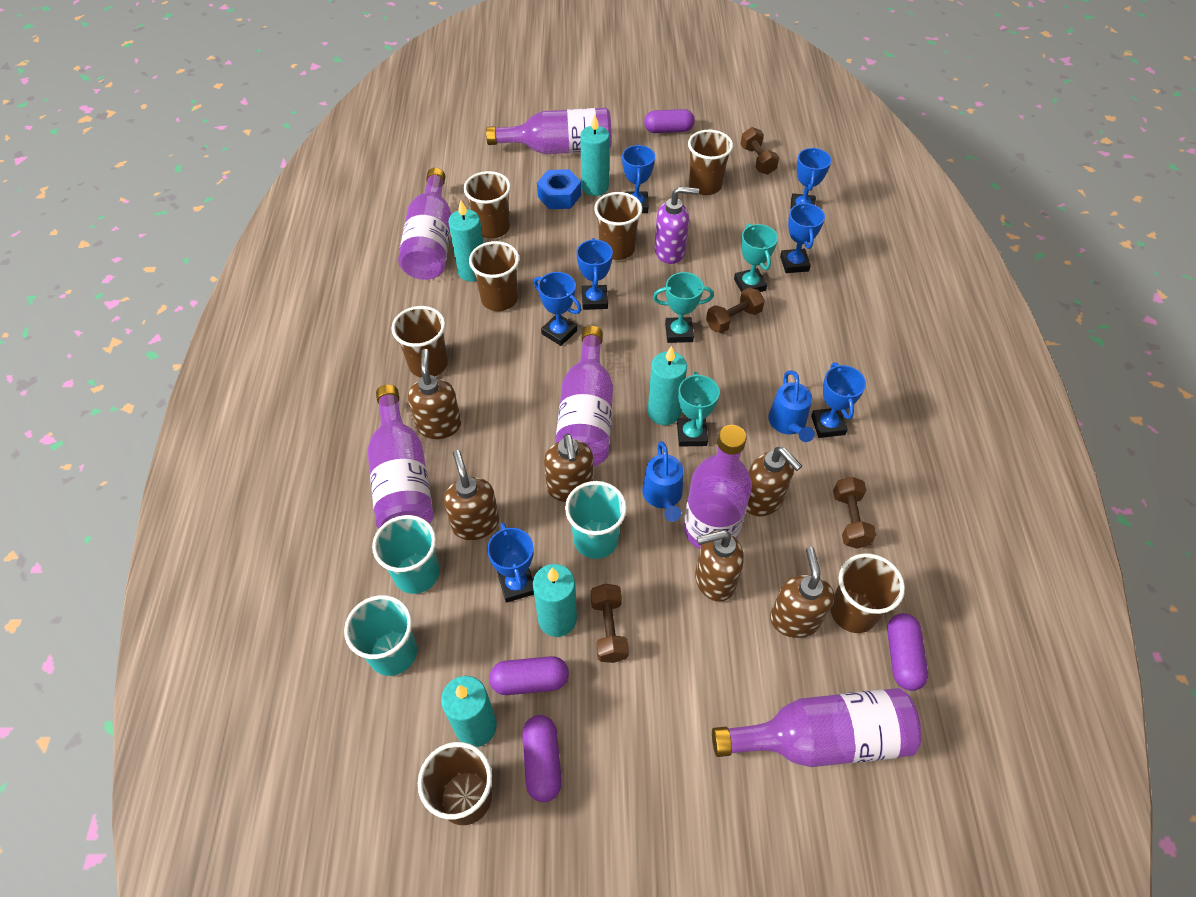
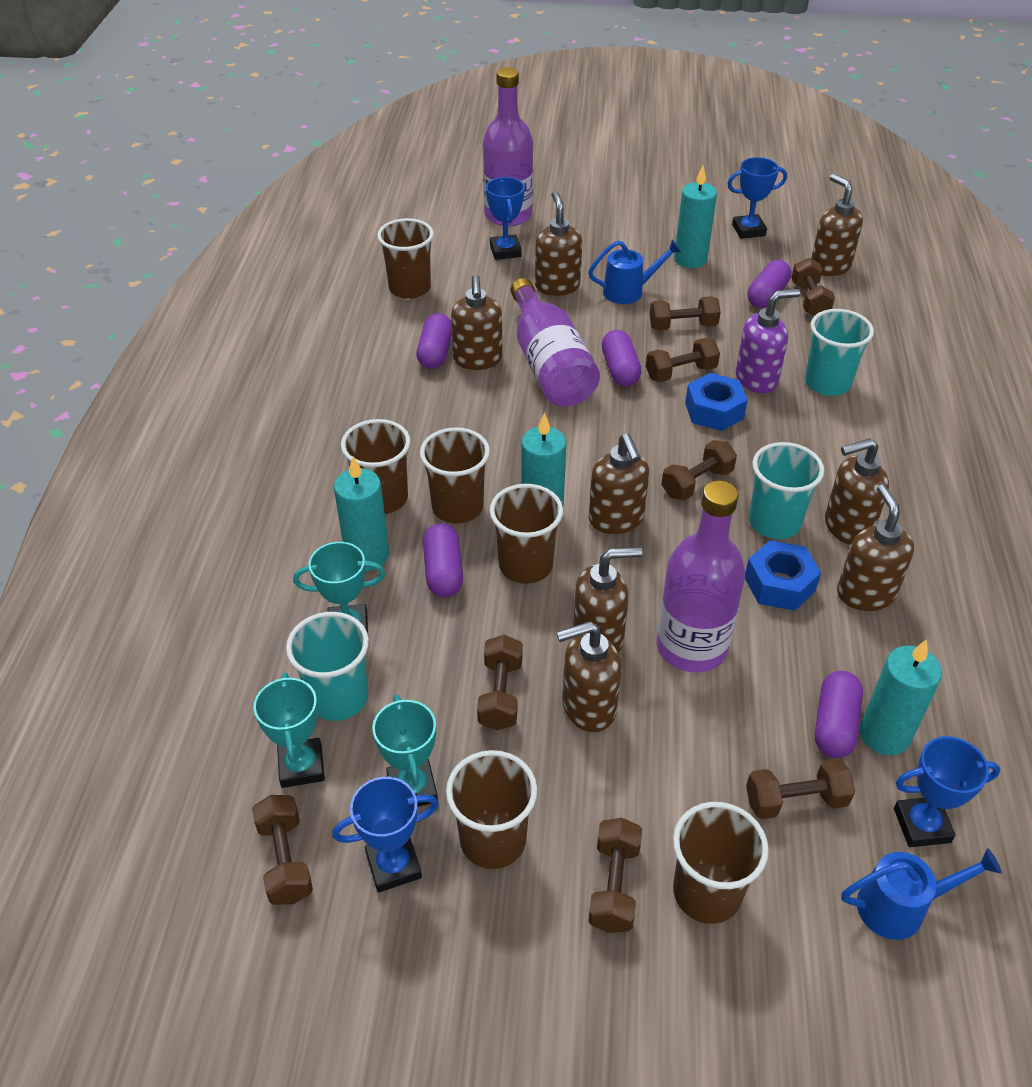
blue nut: [537,169,581,209] = 1 -> [685,373,748,431] [745,540,821,611] = 2
blue trophy: [487,523,534,603] [534,272,582,346] [576,238,613,310] [622,145,655,213] [780,202,825,273] [790,148,832,210] [811,362,866,438] = 7 -> [332,777,439,893] [486,177,525,260] [727,157,787,239] [894,736,1001,847] = 4
brown cup: [391,306,448,378] [418,742,492,825] [464,171,511,239] [469,241,519,311] [594,192,643,260] [688,130,733,195] [830,553,905,633] = 7 -> [341,419,411,514] [377,218,434,299] [420,427,490,523] [446,750,537,869] [490,484,563,584] [673,802,769,924] = 6
brown dumbbell: [591,584,629,663] [706,288,765,333] [741,127,779,174] [833,477,876,549] = 4 -> [252,795,313,905] [477,635,523,730] [588,818,642,933] [646,338,720,382] [649,296,721,331] [661,440,737,501] [746,759,855,819] [792,258,835,316] = 8
brown soap dispenser: [408,349,461,439] [444,450,499,540] [544,434,593,502] [695,530,744,601] [746,447,802,516] [770,547,834,638] = 6 -> [451,274,502,370] [535,191,582,296] [556,621,622,732] [573,547,643,653] [589,434,649,534] [811,174,863,276] [825,438,889,545] [837,485,914,611] = 8
purple bottle: [368,385,434,529] [398,168,452,280] [486,108,612,154] [555,326,613,467] [684,425,752,549] [712,688,922,767] = 6 -> [483,67,533,227] [511,278,600,406] [656,480,745,673] = 3
purple capsule: [489,656,569,695] [522,715,562,802] [644,109,695,133] [887,613,928,691] = 4 -> [416,313,452,369] [423,523,463,597] [602,330,642,387] [748,260,792,308] [815,671,863,758] = 5
turquoise candle: [441,676,497,747] [448,200,483,282] [533,564,577,637] [580,114,609,196] [648,346,687,425] = 5 -> [334,456,389,571] [521,413,566,509] [674,166,717,268] [860,639,942,756] = 4

